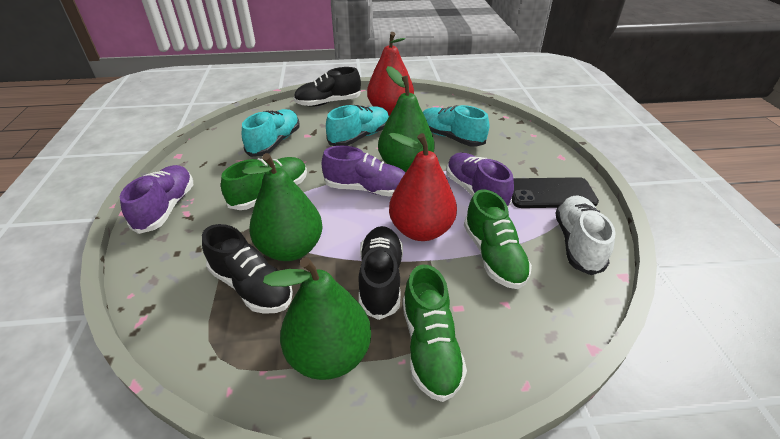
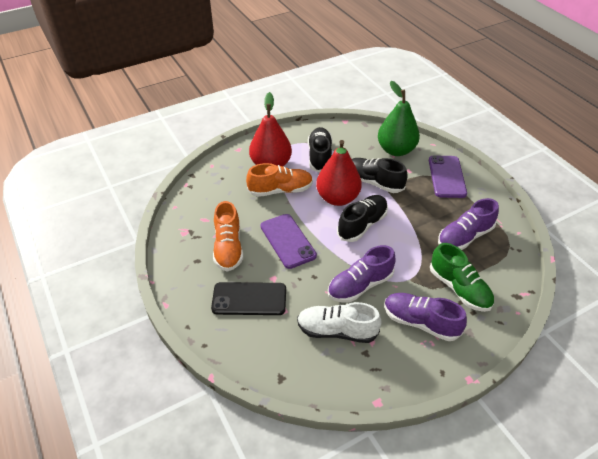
green pear: [242,153,323,261] [263,257,371,380] [378,66,435,173] = 3 -> [378,81,420,156] = 1
green shoe: [221,157,307,210] [403,264,467,402] [464,190,532,289] = 3 -> [430,243,494,312] = 1
orange shoe: none = 0 -> [213,201,243,272] [246,163,313,197] = 2
purple phone: none = 0 -> [260,214,317,269] [429,155,467,198] = 2
turquoise shoe: [242,109,300,157] [326,105,389,146] [423,105,489,147] = 3 -> none = 0

